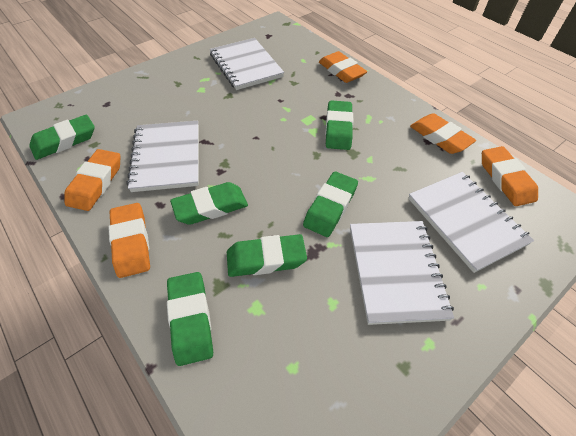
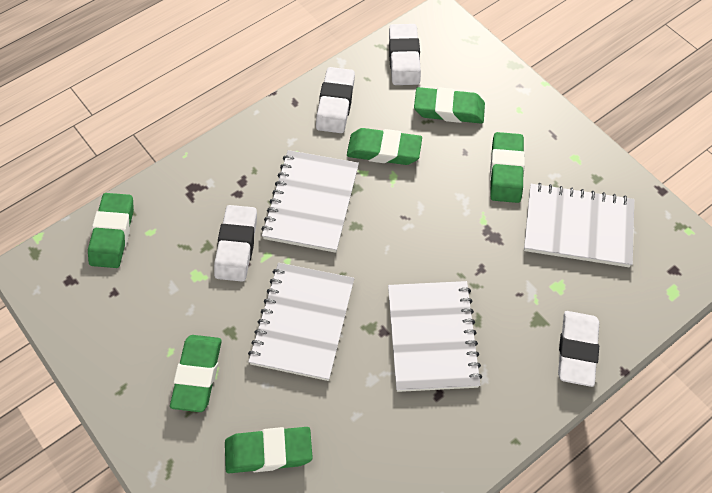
orange eraser: [65,149,120,211] [109,203,150,278] [319,51,367,83] [410,113,476,154] [482,146,538,206] = 5 -> none = 0
white eraser: none = 0 -> [214,205,257,282] [316,67,355,133] [389,24,421,85] [558,311,599,387] = 4

